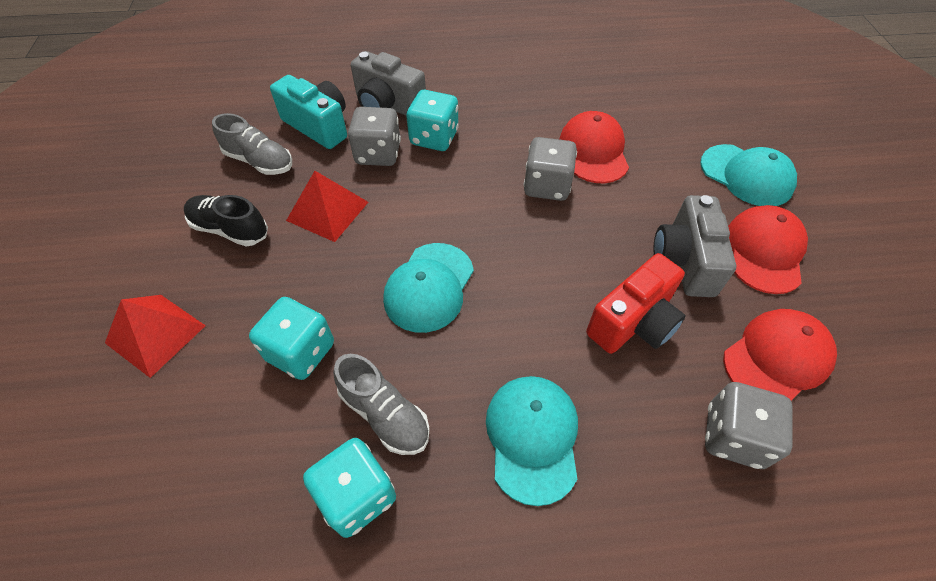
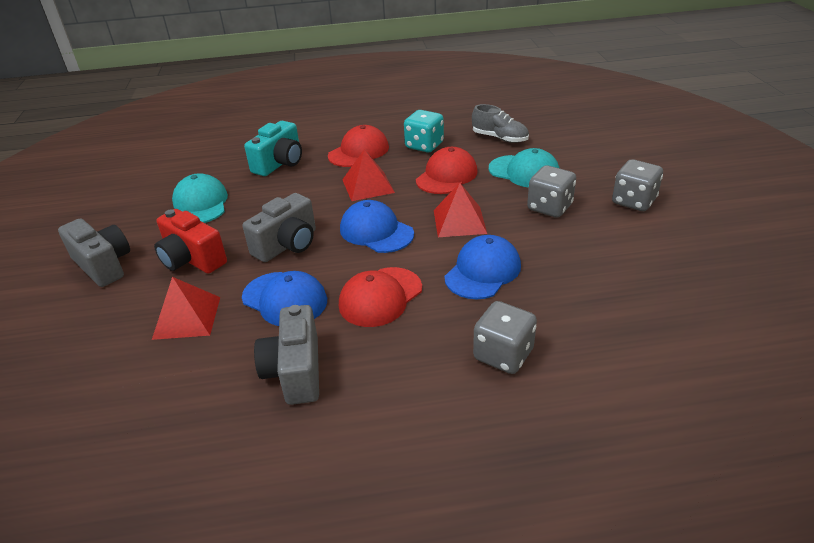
black shoe: [184,195,268,246] = 1 -> none = 0
blue cap: none = 0 -> [242,271,327,326] [340,200,414,253] [445,235,521,299] = 3
grey camera: [351,51,426,116] [654,195,736,297] = 2 -> [58,219,130,287] [243,193,316,262] [254,305,319,405] = 3
grey shoe: [212,113,292,175] [333,354,430,455] = 2 -> [472,104,529,143] = 1
red pyramid: [105,295,206,378] [286,171,368,242] = 2 -> [152,277,220,340] [342,149,395,201] [434,183,487,237] = 3
turquoise cap: [383,243,474,333] [486,376,578,506] [700,144,797,206] = 3 -> [172,173,228,223] [489,148,560,188] = 2
turquoise dice: [249,297,334,380] [303,438,396,538] [406,90,459,151] = 3 -> [404,110,444,153] = 1

